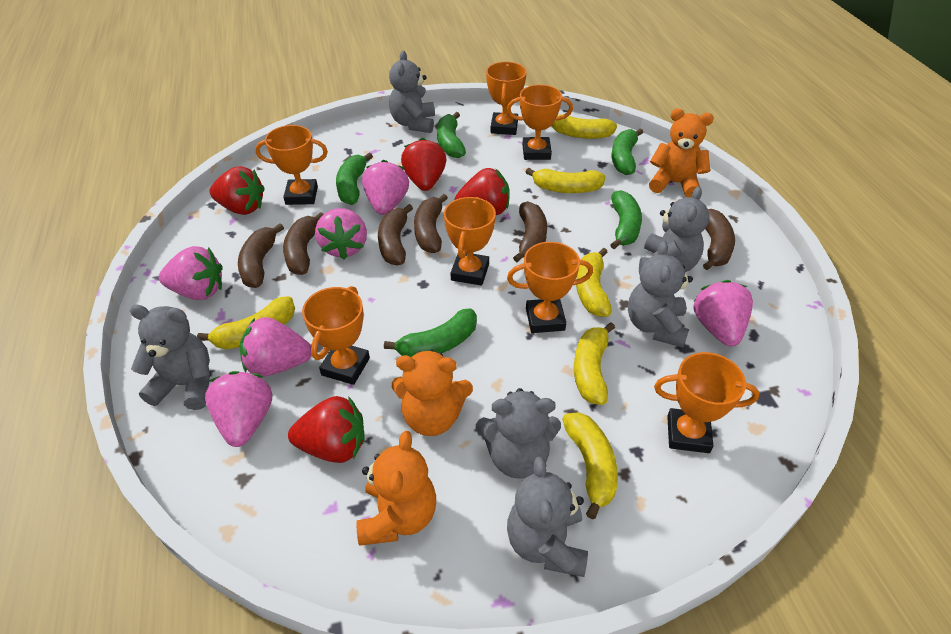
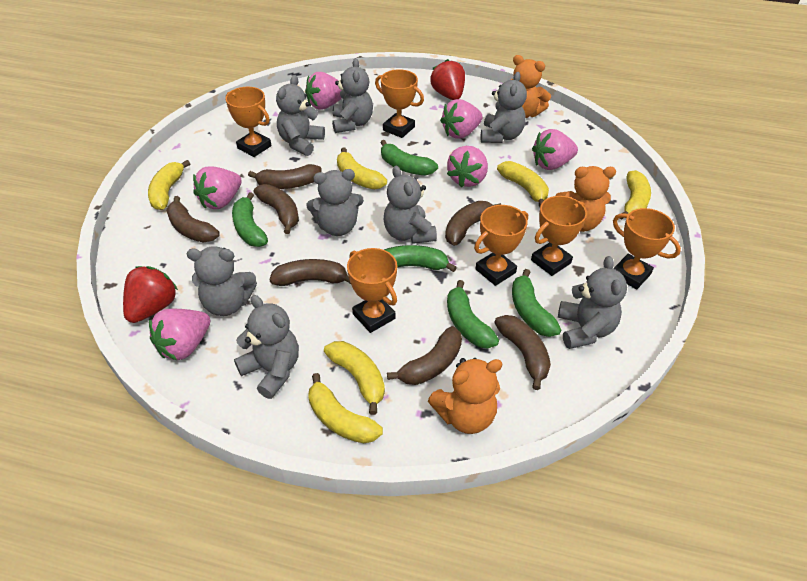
brown banana: [238,223,284,288] [283,212,323,275] [378,204,413,266] [414,194,448,253] [513,201,547,262] [703,209,735,270] = 6 -> [166,196,220,243] [248,164,322,189] [254,184,299,234] [269,259,351,286] [387,326,462,385] [445,201,502,246] [494,315,551,390] = 7
grey teddy bear: [130,305,210,410] [389,51,435,133] [476,388,561,479] [507,457,588,577] [628,241,693,348] [639,187,709,275] = 6 -> [187,246,257,316] [234,295,299,399] [276,75,325,156] [306,169,364,236] [332,58,373,133] [384,166,437,244] [480,72,527,143] [558,256,627,349] = 8
orange trophy: [255,125,328,205] [302,286,370,385] [444,197,496,286] [486,62,527,135] [507,85,573,160] [507,242,593,333] [654,352,760,453] = 7 -> [225,87,271,157] [347,248,397,333] [375,69,424,138] [474,205,528,286] [531,196,587,276] [613,208,681,289] = 6
red strawberry: [210,166,265,215] [288,396,365,463] [401,138,446,191] [455,168,510,215] = 4 -> [123,266,178,323] [430,59,465,100] = 2

